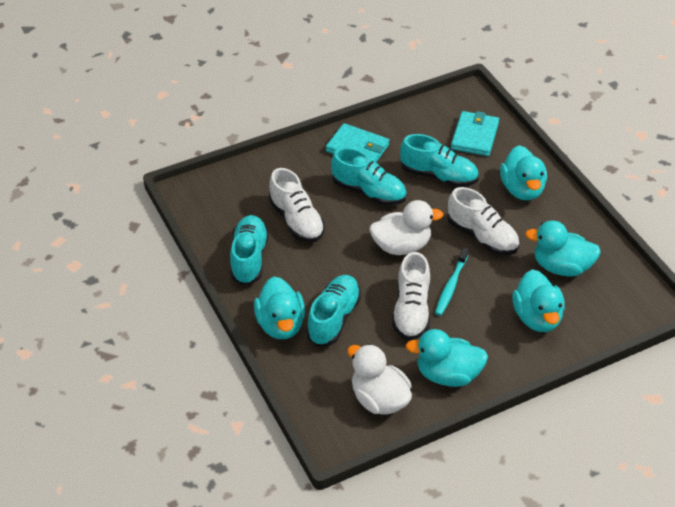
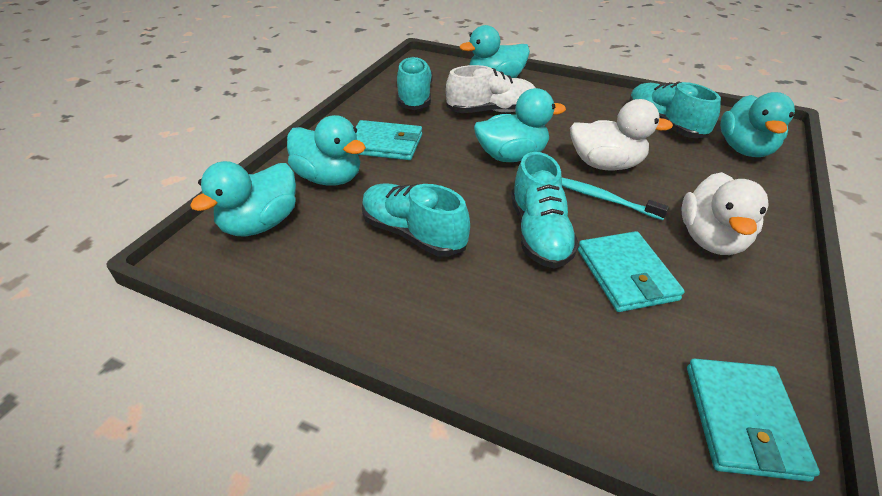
turquoise wallet: [326,123,389,162] [451,111,499,156] = 2 -> [356,120,422,160] [578,231,685,312] [687,358,820,482] = 3
white shoe: [269,168,325,242] [392,252,430,341] [447,187,519,255] = 3 -> [446,65,536,113] = 1

